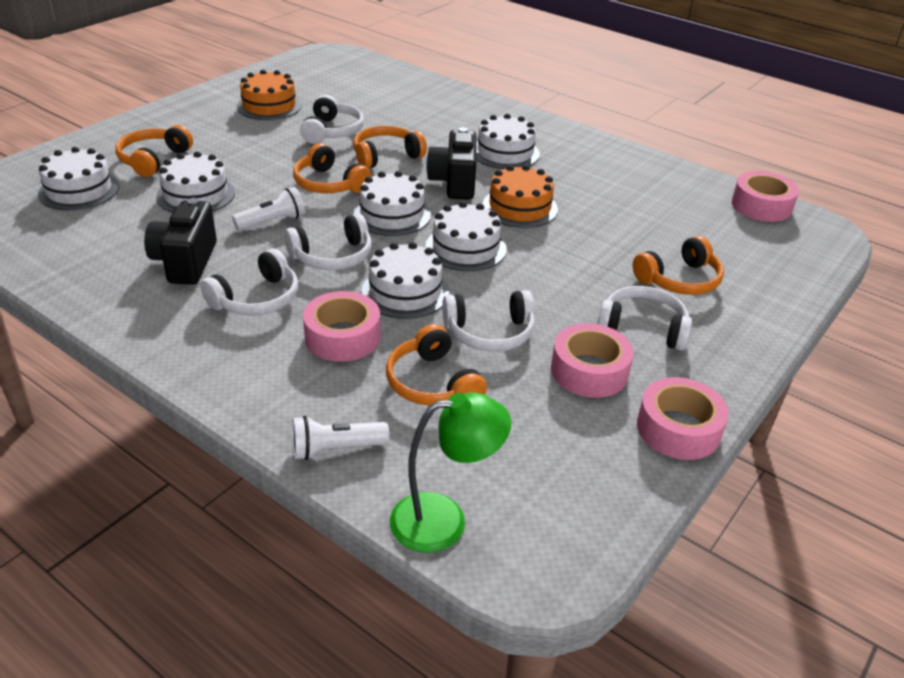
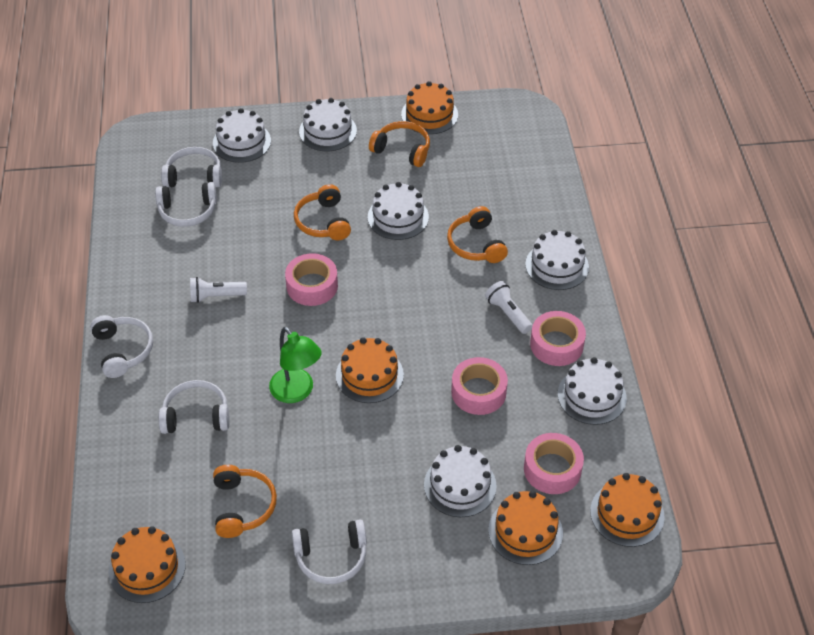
black camera: [144,198,217,285] [426,127,476,200] = 2 -> none = 0
orange cake: [237,70,302,120] [482,165,558,228] = 2 -> [109,526,186,603] [336,337,404,403] [401,81,458,134] [488,491,563,565] [590,473,665,547] = 5
orange headphones: [115,125,193,177] [293,143,372,193] [353,126,427,168] [386,324,487,406] [633,236,724,295] = 5 -> [213,465,277,538] [294,184,351,241] [369,121,430,167] [447,206,508,263] = 4

